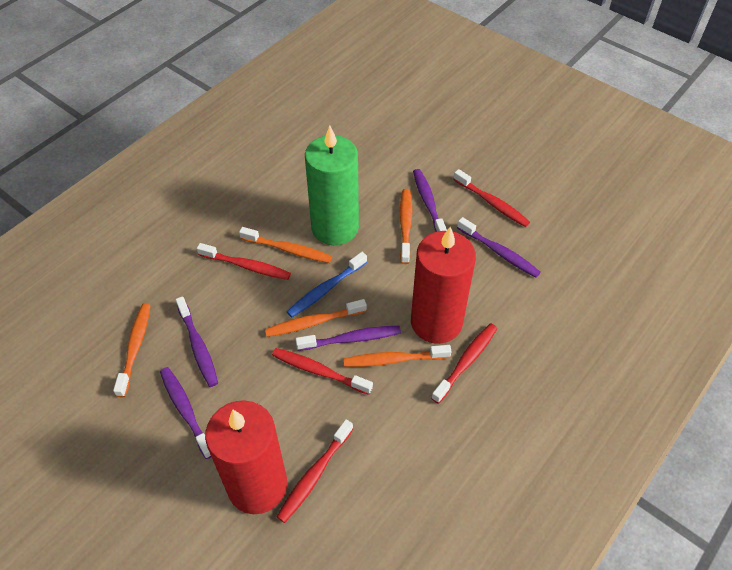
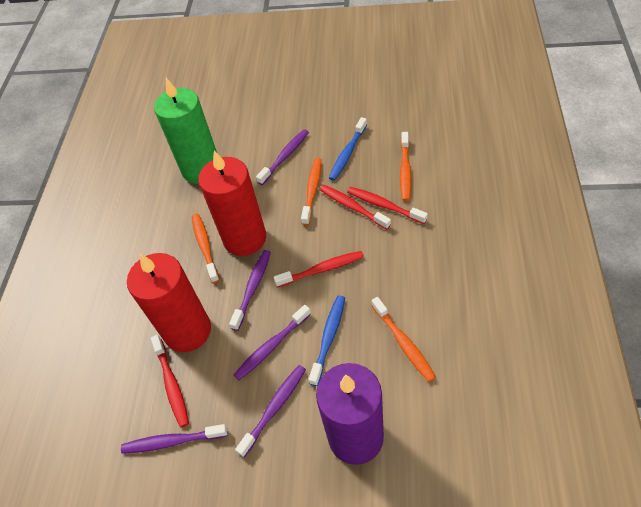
blue toothbrush: [287,252,367,317] = 1 -> [308,296,345,386] [329,117,367,181] = 2
orange toothbrush: [113,303,151,397] [239,227,332,263] [265,299,367,337] [344,345,451,367] [400,189,412,264] = 5 -> [192,213,220,283] [301,158,322,225] [371,297,436,382] [400,132,412,201] = 4
purple candle: none = 0 -> [316,363,384,465] = 1
red toothbrush: [197,243,291,280] [272,348,373,395] [277,419,353,523] [431,323,497,404] [453,169,530,227] = 5 -> [151,335,189,428] [274,251,364,288] [319,184,391,230] [347,187,428,224] = 4

